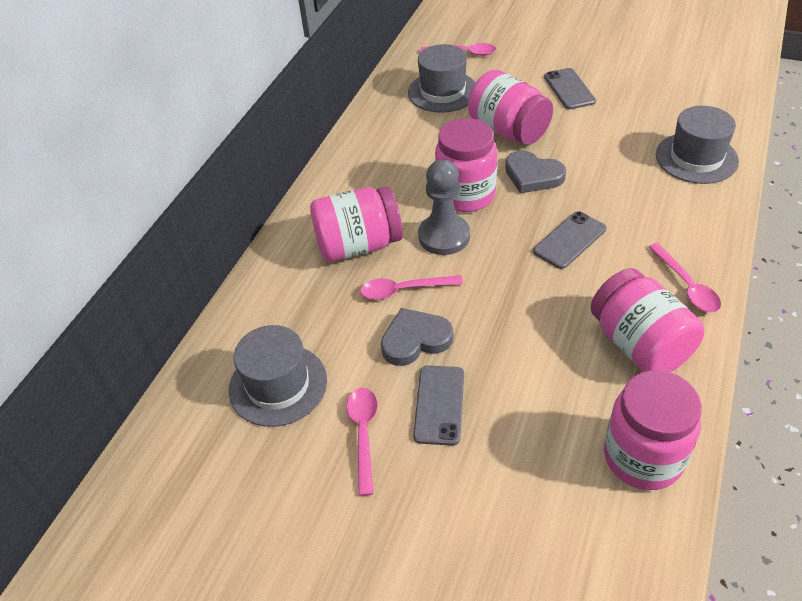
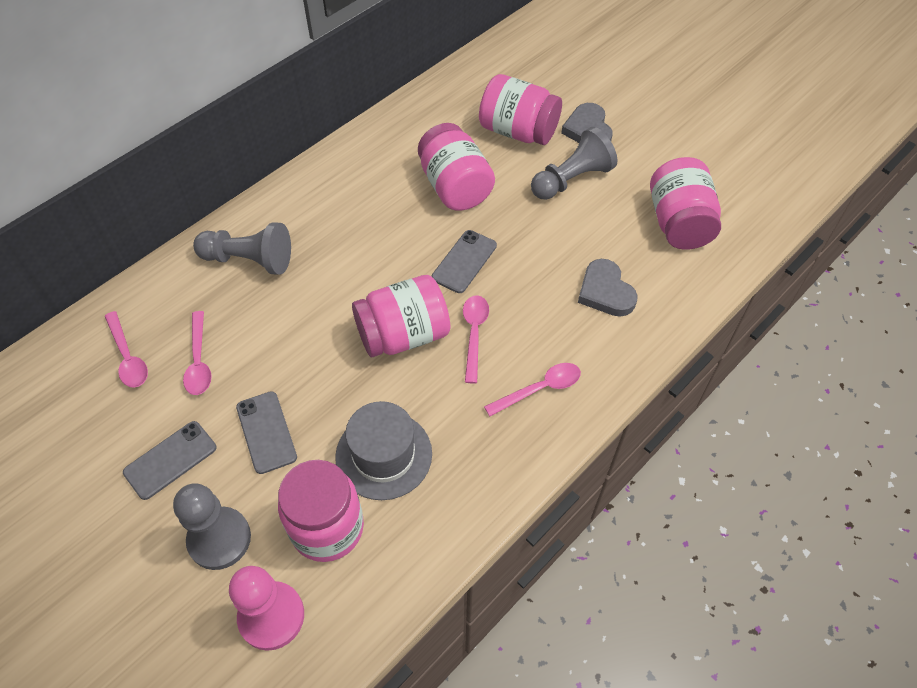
grey hat: [229,325,327,427] [408,44,476,113] [656,106,739,184] = 3 -> [335,401,432,500] = 1
grey pawn: [418,159,470,255] = 1 -> [173,483,251,570] [193,222,291,275] [531,127,617,200] = 3
pink pawn: none = 0 -> [229,566,304,651] = 1

